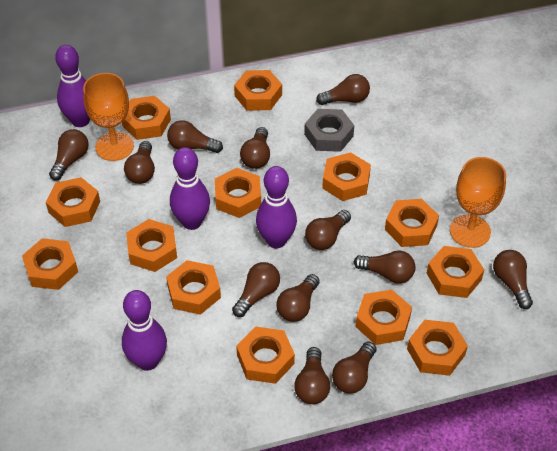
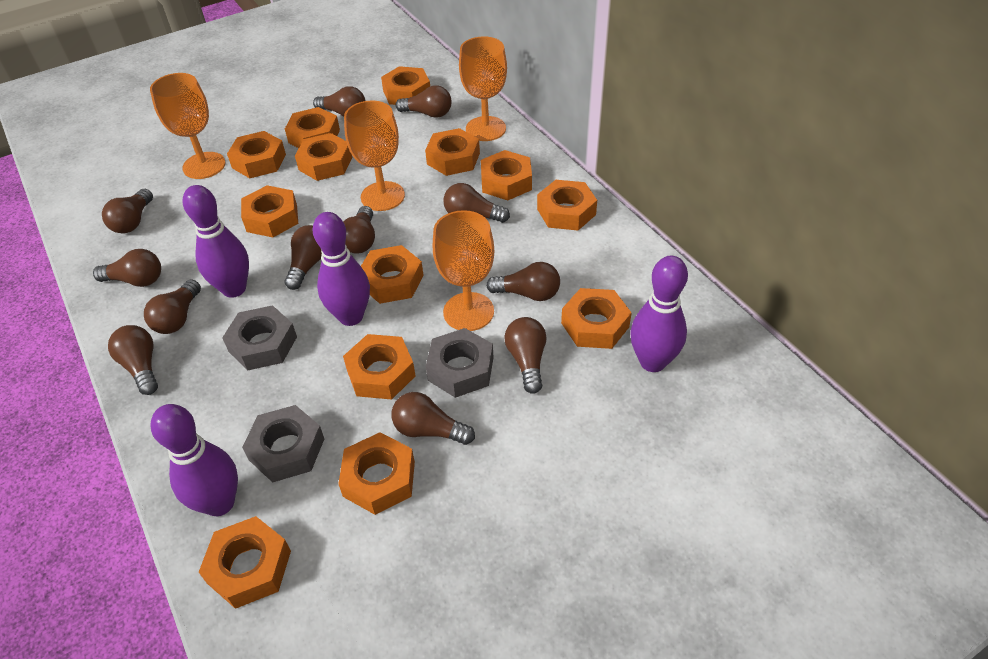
grey nut: [304,109,354,152] = 1 -> [222,305,297,370] [242,405,324,483] [426,328,494,398] = 3
orange goblet: [83,73,134,161] [450,157,506,248] = 2 -> [150,73,225,179] [344,100,405,211] [433,210,494,331] [459,36,507,141] = 4

